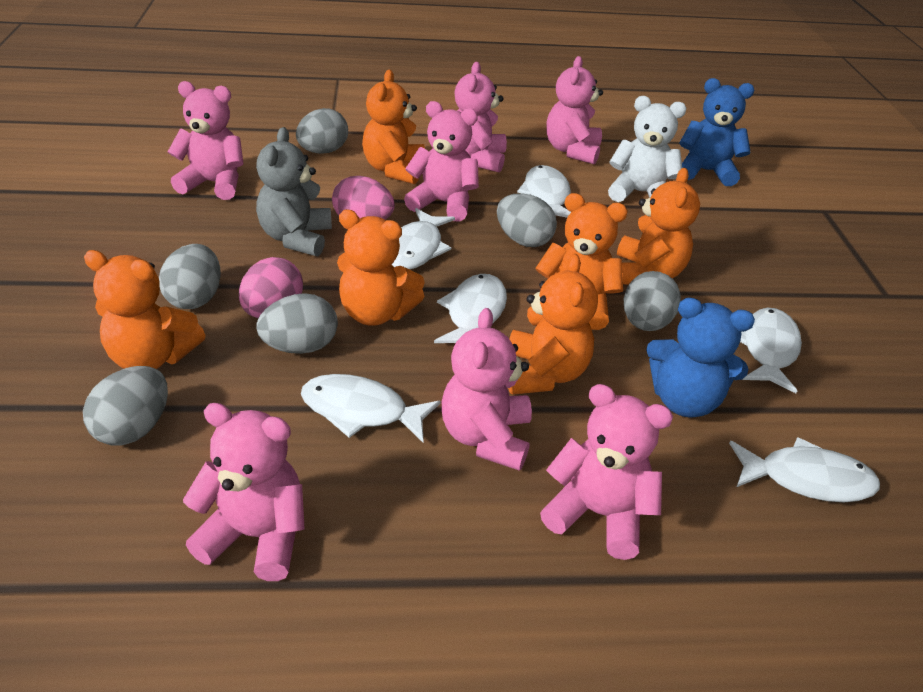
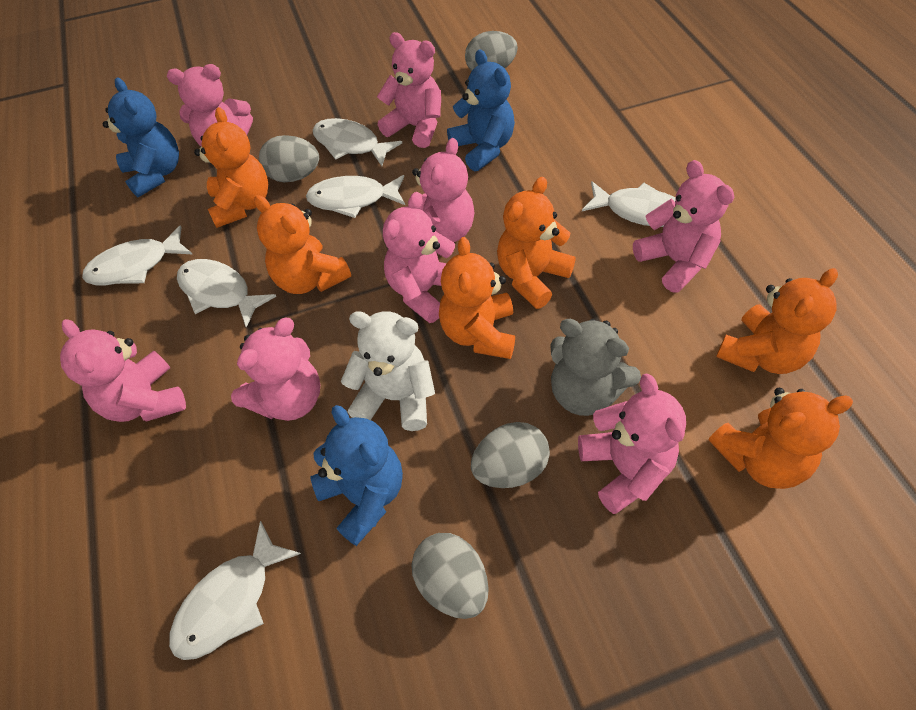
blue teddy bear: [646,298,755,418] [679,78,754,186] = 2 -> [103,77,179,197] [310,405,403,546] [447,49,515,171] = 3
grey egg: [83,366,168,445] [159,244,221,309] [257,293,338,354] [296,108,348,154] [497,193,557,247] [624,271,681,331] = 6 -> [259,135,319,182] [411,533,489,619] [465,31,518,71] [471,422,550,488] = 4
pink egg: [239,257,303,318] [332,176,395,220] = 2 -> none = 0
pink teddy bear: [168,81,244,200] [183,403,305,581] [404,101,479,222] [442,308,532,471] [454,62,507,173] [540,384,673,560] [546,56,603,164] = 7 -> [60,319,186,422] [167,64,253,146] [231,318,320,421] [377,32,441,148] [383,192,455,323] [412,138,474,242] [578,374,686,514] [633,160,734,293] = 8

